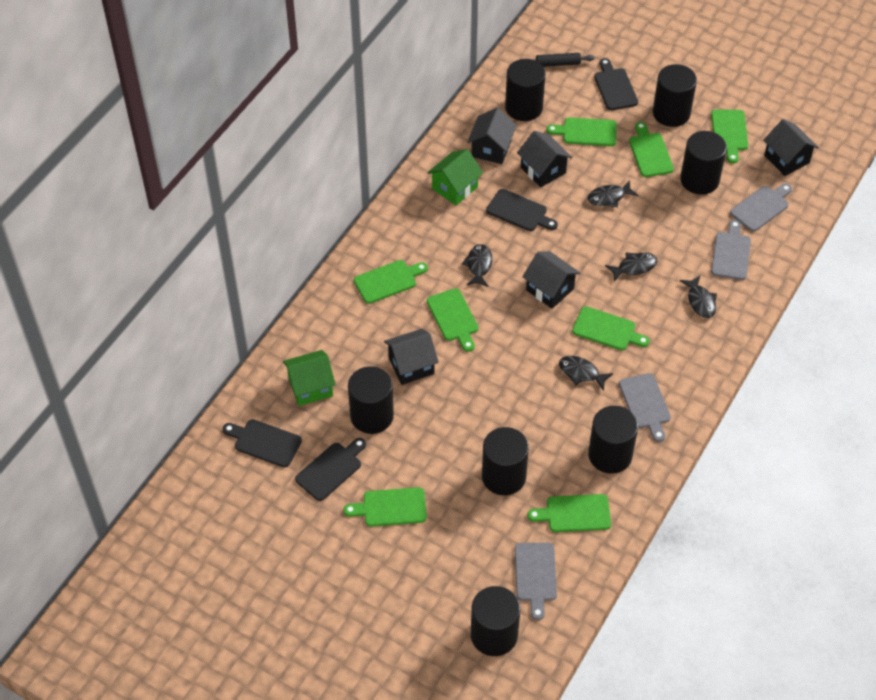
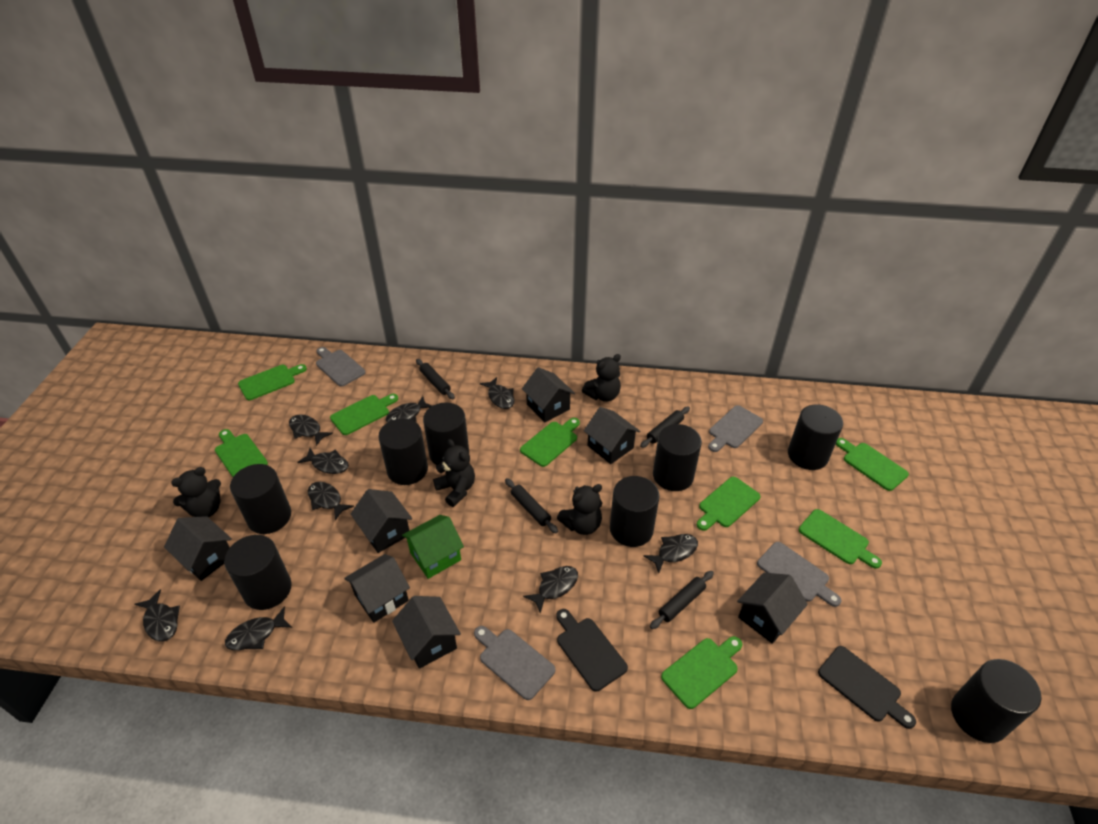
black cutting board: [223,419,302,467] [295,438,366,501] [486,189,558,231] [594,58,638,110] = 4 -> [556,609,628,691] [818,646,916,729] = 2
black cylinder: [348,366,394,434] [471,586,520,656] [482,427,529,495] [505,59,546,121] [588,406,638,474] [653,64,697,127] [680,131,727,195] = 7 -> [224,535,292,610] [230,464,291,534] [378,418,428,485] [423,403,469,465] [610,476,660,547] [653,424,702,491] [788,404,843,470] [951,659,1041,743] = 8
black fish: [462,244,492,287] [559,356,614,391] [587,180,638,207] [605,253,657,282] [680,276,717,318] = 5 -> [135,590,180,641] [225,606,292,650] [289,414,333,446] [297,448,349,474] [308,482,354,520] [386,396,432,423] [480,377,515,409] [523,566,578,614] [644,534,698,573] = 9
black house: [384,329,439,385] [467,108,517,164] [517,131,572,187] [522,251,580,309] [763,119,819,176] = 5 -> [164,516,232,581] [344,554,410,623] [351,489,412,553] [392,596,461,669] [522,367,575,422] [584,407,640,464] [737,573,808,644] = 7
black rolling pin: [532,53,595,67] = 1 -> [416,359,455,399] [505,478,558,533] [640,406,690,448] [650,571,714,629] = 4
black teddy bear: none = 0 -> [171,467,221,517] [433,439,475,507] [557,484,602,535] [582,354,621,402] = 4
green house: [283,350,336,406] [427,149,483,205] = 2 -> [402,515,464,579] = 1

